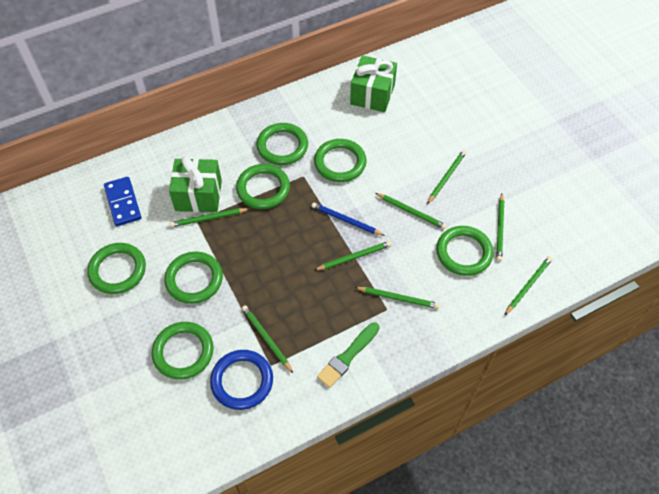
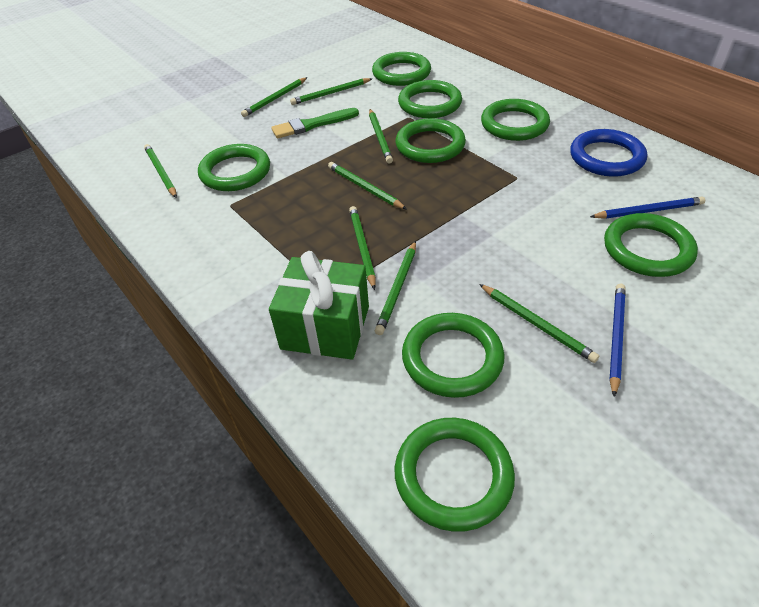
blue domino: [104,177,141,226] = 1 -> none = 0
blue pencil: [312,203,385,236] = 1 -> [590,196,705,219] [609,284,626,397] = 2
green gift: [169,156,222,212] [350,55,397,112] = 2 -> [269,251,369,360] = 1
green ring: [87,243,146,294] [152,322,214,380] [165,252,223,304] [236,164,290,209] [256,123,308,165] [314,139,367,182] [436,226,493,276] = 7 -> [198,144,270,191] [372,52,431,86] [395,118,466,163] [395,418,515,532] [398,80,462,118] [402,313,504,398] [481,99,550,141] [604,213,698,277] = 8

